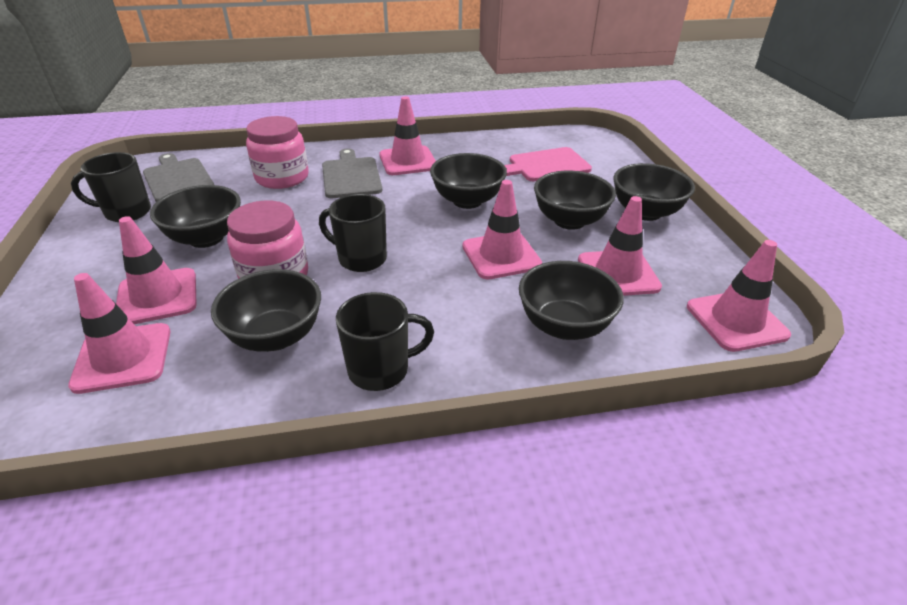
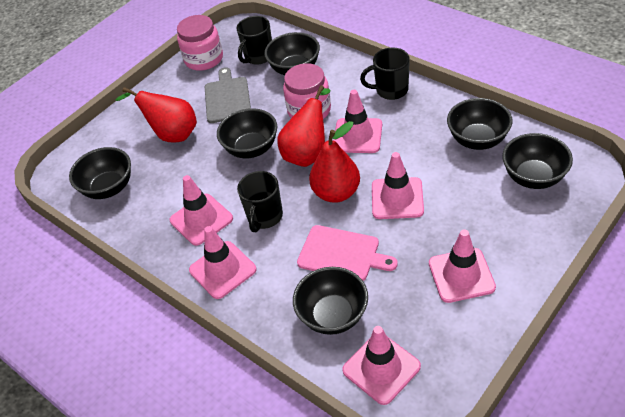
grey cutting board: [143,153,214,202] [322,148,382,198] = 2 -> [205,67,251,123] = 1
red pear: none = 0 -> [115,87,197,142] [277,85,330,167] [309,121,360,203] = 3

